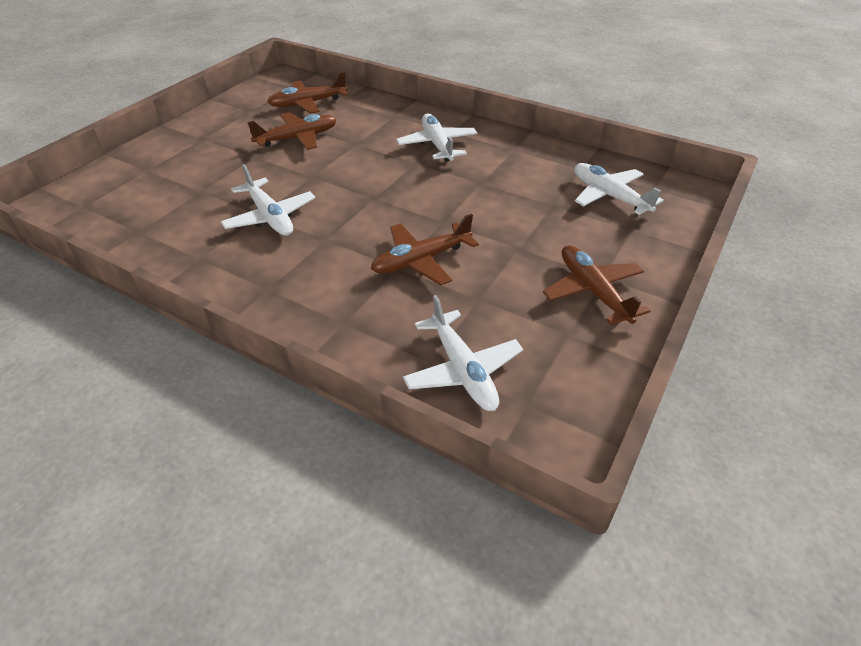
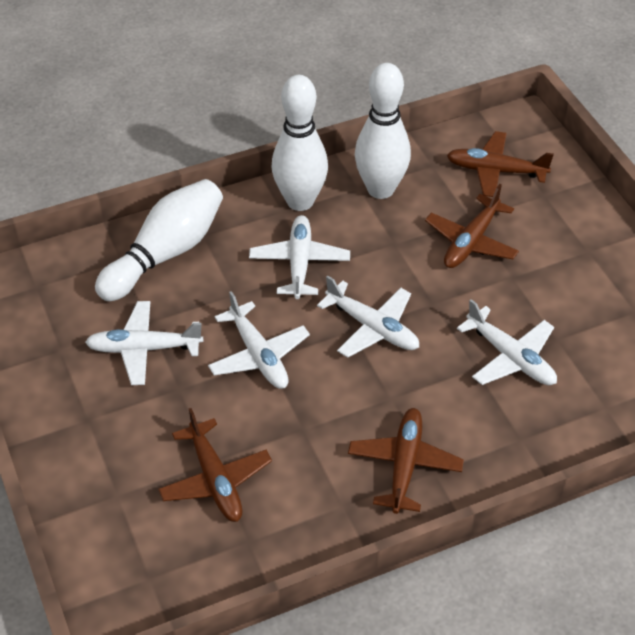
white bowling pin: none = 0 -> [95,179,223,301] [272,75,328,211] [355,63,411,199] = 3
white plane: [221,164,315,236] [396,114,478,162] [403,295,523,411] [574,163,664,215] = 4 -> [85,301,203,385] [208,291,310,389] [249,215,350,299] [317,276,419,358] [457,299,557,385] = 5

